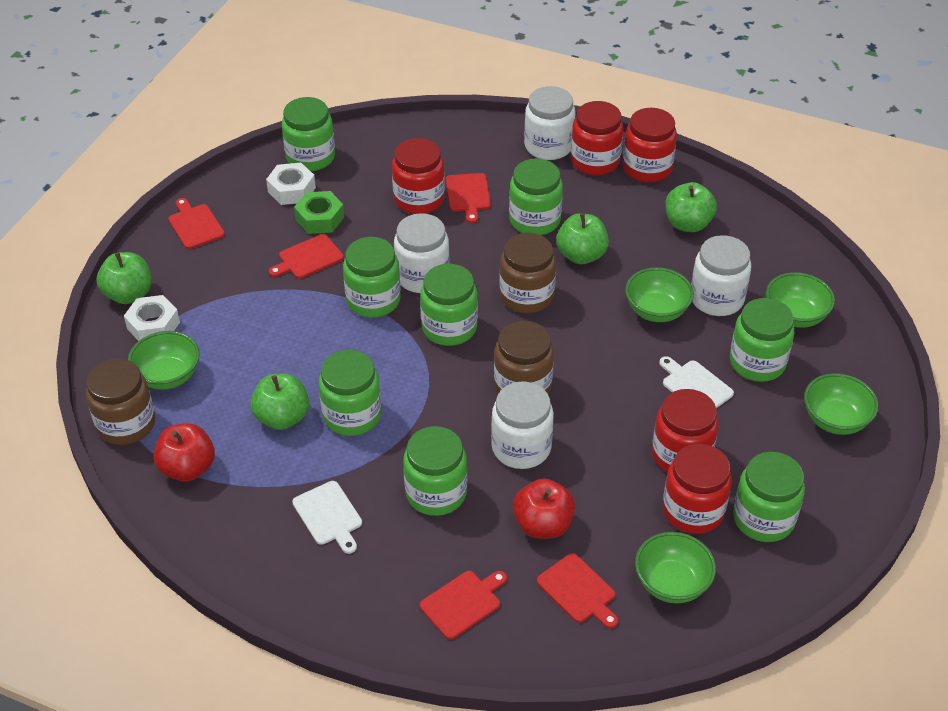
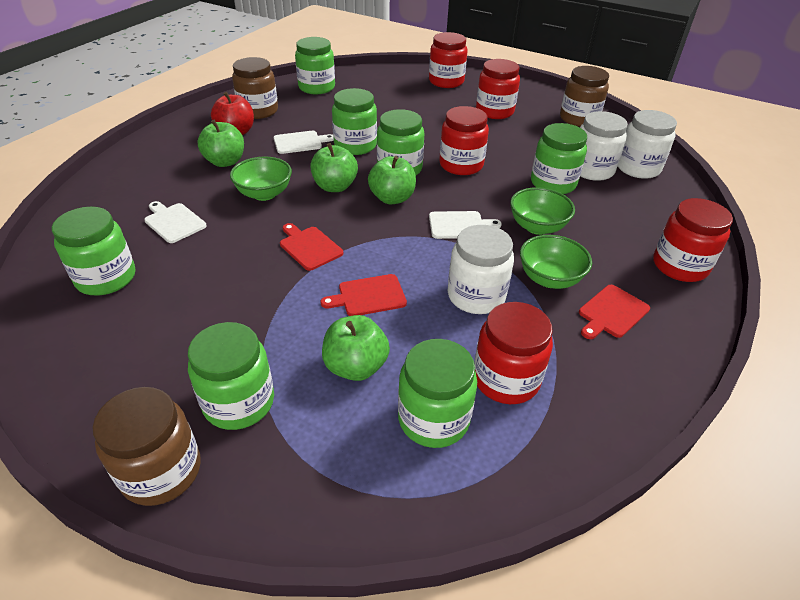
green bowl: [128,331,200,390] [625,267,694,322] [635,532,716,603] [766,272,835,328] [804,373,878,435] = 5 -> [230,156,292,201] [510,187,575,235] [520,235,592,289] = 3
green jar: [282,97,335,171] [319,350,381,436] [343,237,401,318] [403,426,467,516] [420,264,478,346] [509,159,563,235] [730,298,795,382] [733,452,805,542] = 8 -> [52,207,135,296] [188,322,274,430] [295,37,335,94] [332,88,377,155] [377,109,424,175] [398,339,477,448] [531,123,587,194] = 7
green nut: [294,191,344,234] = 1 -> none = 0
red apple: [153,423,215,482] [513,478,575,539] = 2 -> [211,92,254,135] = 1
red cutting board: [168,198,225,249] [269,234,344,279] [420,571,507,640] [446,173,491,223] [537,553,619,629] = 5 -> [280,223,343,271] [321,274,407,316] [579,285,650,339] = 3
white cutting board: [292,481,362,554] [659,356,734,408] = 2 -> [144,201,207,243] [273,131,334,154] [429,211,502,239] = 3
white jar: [394,213,450,293] [491,382,554,469] [524,86,576,160] [691,235,751,316] = 4 -> [448,225,514,314] [580,111,628,181] [618,110,677,179] = 3
white nut: [124,295,180,341] [266,163,316,205] = 2 -> none = 0

